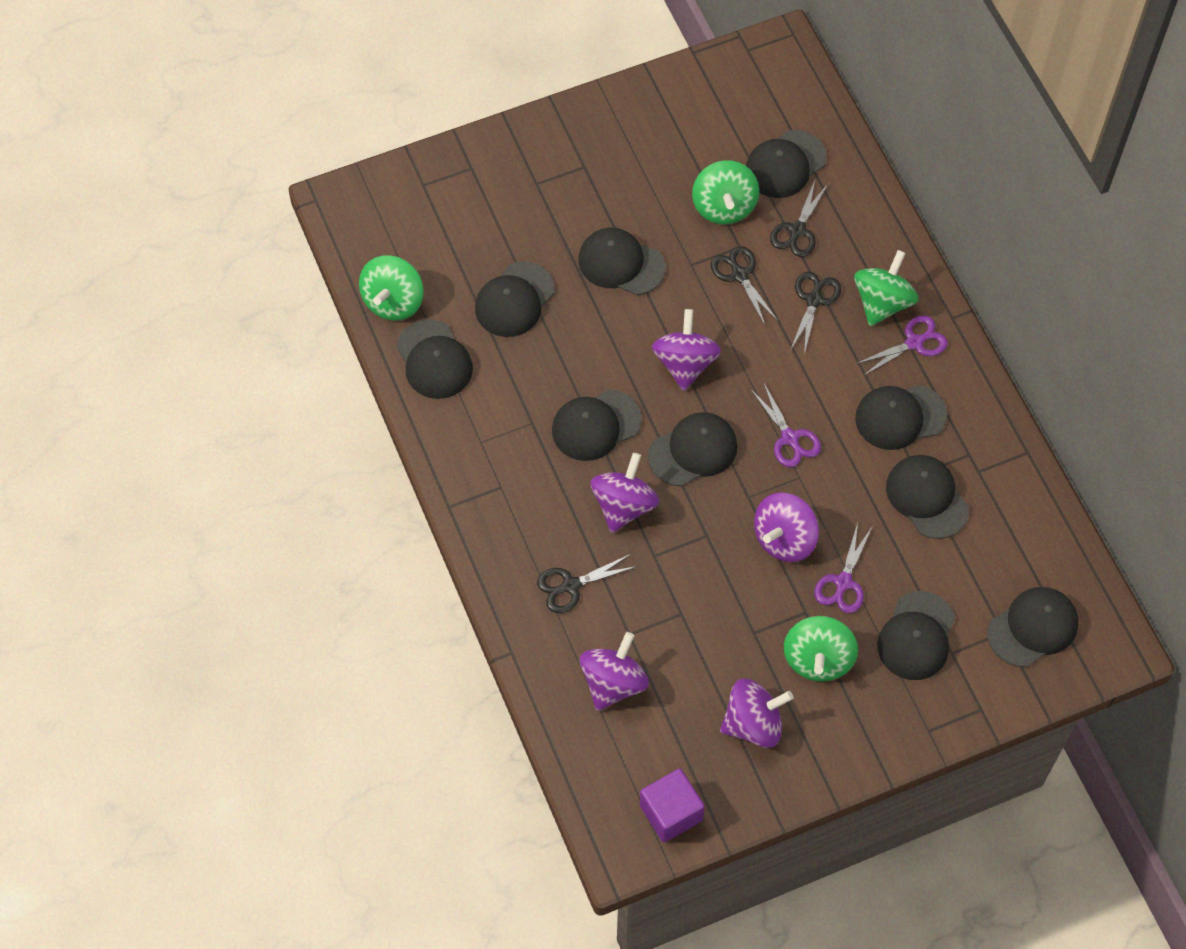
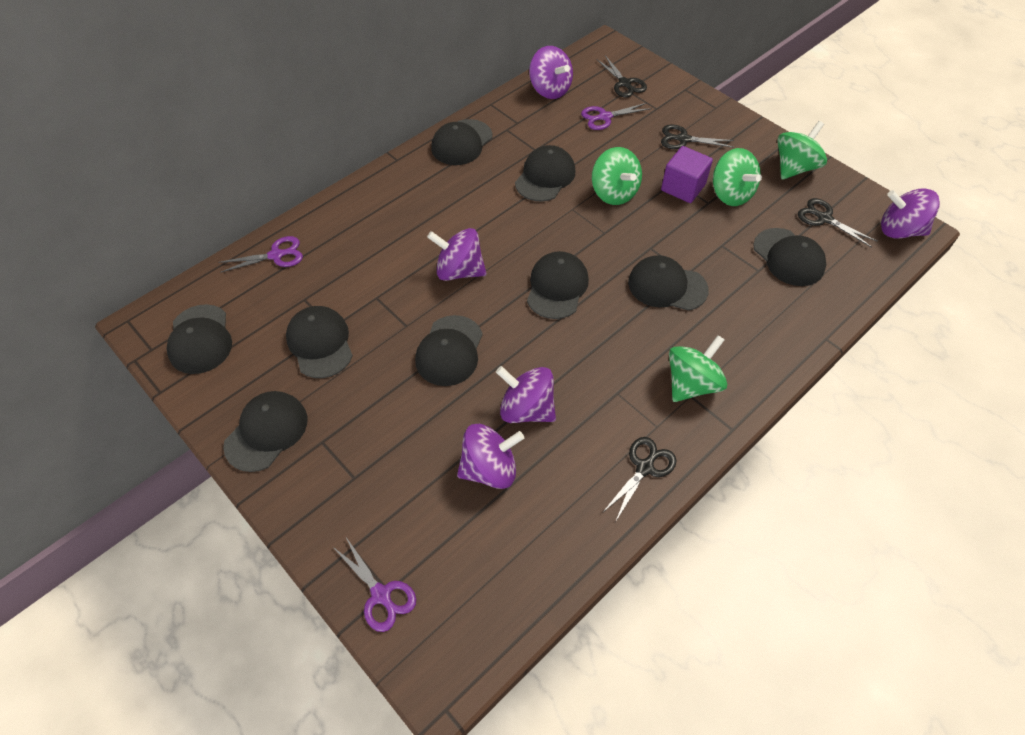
black cap: [396,319,473,399] [475,261,554,337] [552,390,642,461] [578,228,665,295] [648,412,738,486] [746,130,826,198] [855,385,947,450] [877,591,955,680] [886,455,969,539] [988,587,1078,667] = 10 -> [167,304,232,374] [223,391,308,472] [286,306,353,378] [415,315,483,386] [431,119,492,165] [515,145,575,202] [527,251,589,319] [628,255,709,311] [753,228,826,286] = 9

